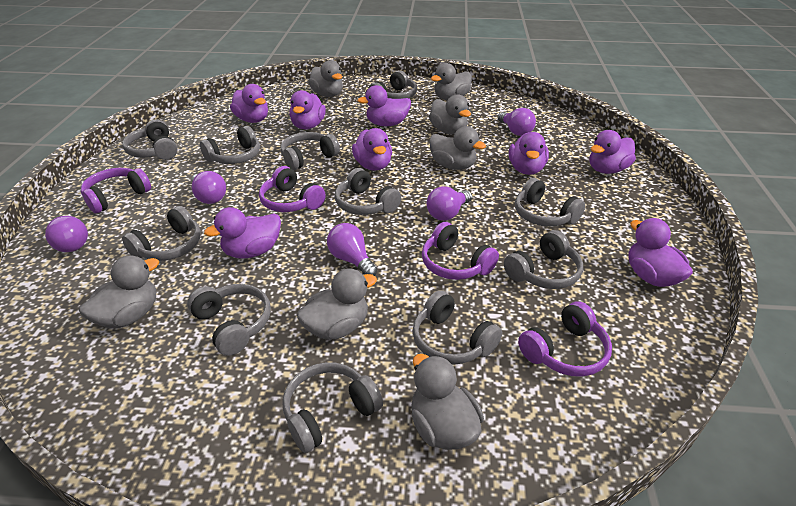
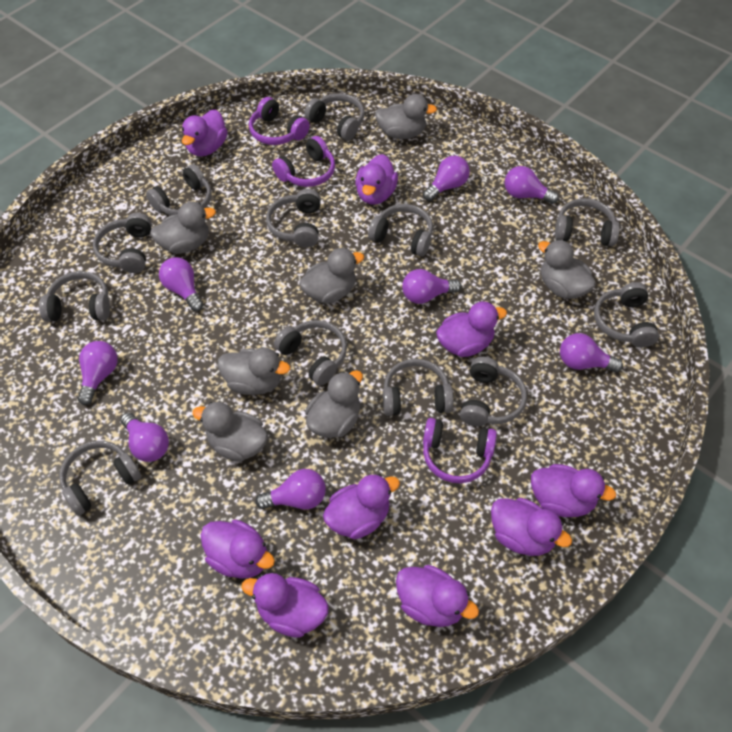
grey headphones: [122,119,178,160] [122,206,201,261] [187,284,271,356] [200,126,260,164] [280,132,340,170] [282,362,383,453] [335,168,401,215] [368,70,417,99] [412,290,502,365] [504,230,583,289] [515,178,585,227] = 11 -> [39,271,110,321] [59,441,141,516] [93,213,152,273] [146,164,212,216] [266,189,321,248] [274,320,347,386] [304,93,365,141] [368,204,433,257] [383,359,453,416] [460,357,527,426] [555,198,620,246] [594,282,659,347] = 12
purple duck: [204,207,281,259] [230,84,268,123] [289,90,326,129] [352,128,392,170] [358,85,411,126] [509,132,549,175] [589,130,636,174] [628,218,693,287] = 8 -> [182,110,228,156] [201,519,275,579] [242,573,329,638] [323,474,400,539] [355,154,398,205] [396,565,479,627] [436,301,507,357] [491,498,572,556] [531,464,616,517] = 9
purple headphones: [81,168,151,213] [259,166,326,212] [422,222,499,280] [518,301,612,377] = 4 -> [249,97,310,145] [272,136,335,187] [423,418,497,483] = 3
purple light bulb: [45,216,88,252] [191,171,226,204] [327,223,377,276] [427,186,472,221] [498,108,536,136] = 5 -> [77,341,118,405] [121,412,169,462] [159,257,203,311] [255,469,326,510] [402,269,461,304] [423,156,470,201] [505,166,559,204] [560,333,623,372] = 8

